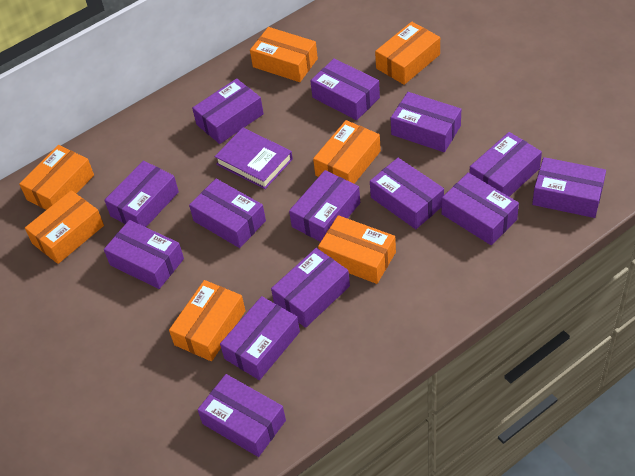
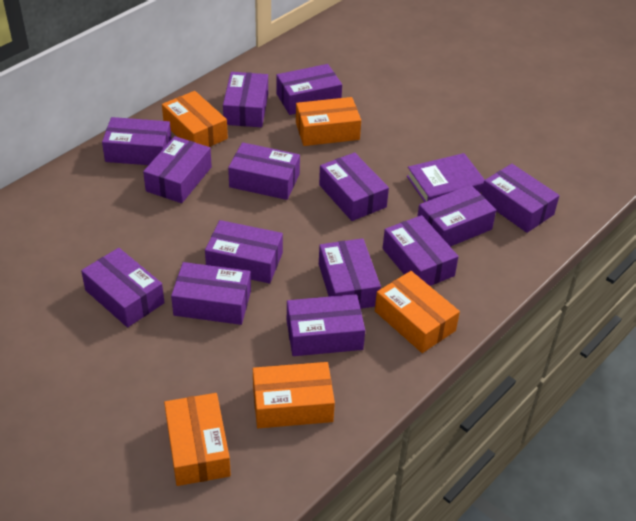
orange box: [19,145,94,210] [25,190,104,264] [169,280,246,361] [250,27,318,82] [313,120,381,184] [318,215,396,284] [375,22,440,85] = 7 -> [162,91,228,147] [164,393,231,486] [253,362,335,428] [296,97,361,146] [375,271,460,353] = 5

